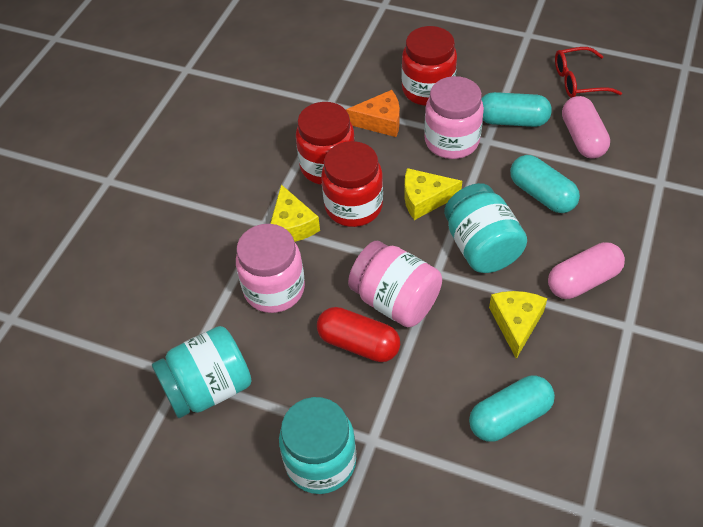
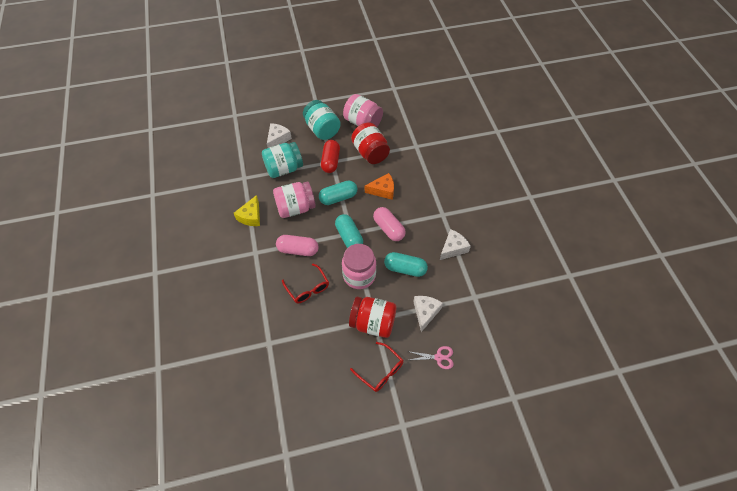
pink scissors: none = 0 -> [407,346,454,369] = 1
red glasses: [555,47,622,98] = 1 -> [282,264,329,303] [350,342,403,392] = 2
red jar: [296,102,355,185] [321,141,383,227] [402,26,457,106] = 3 -> [349,296,397,338] [351,122,390,164] = 2
turquoise jar: [152,326,252,418] [279,397,356,494] [444,183,527,273] = 3 -> [262,142,303,178] [303,100,341,140] = 2
white cheese: none = 0 -> [267,123,292,148] [413,296,443,332] [440,229,471,260] = 3
yellow cheese: [270,184,320,242] [404,168,462,220] [489,291,548,359] = 3 -> [234,195,260,226] = 1

